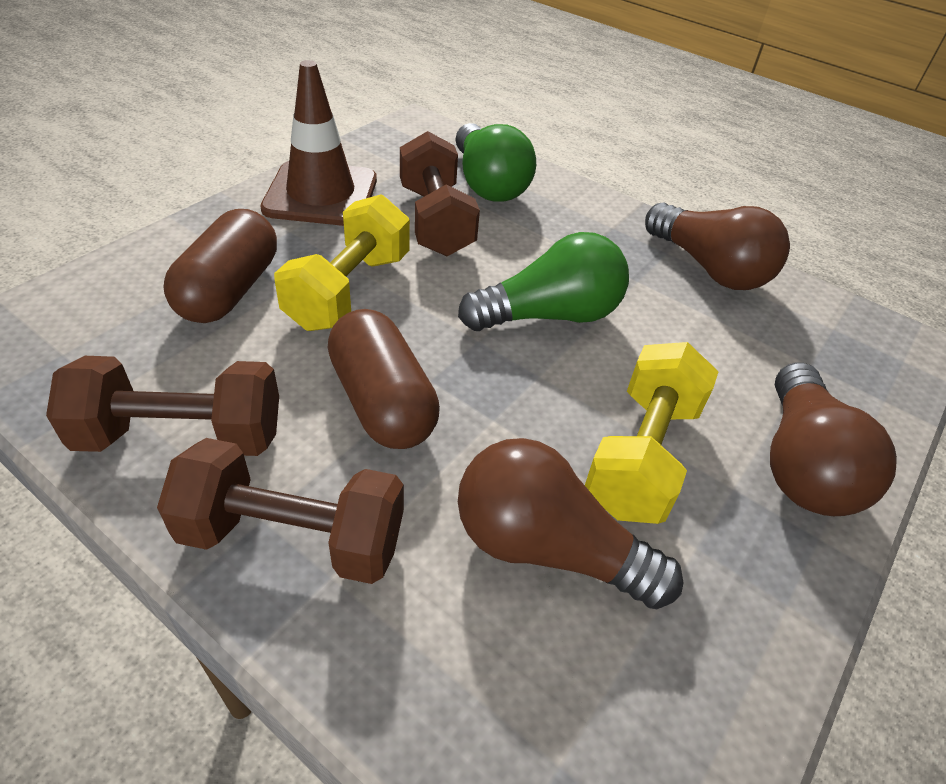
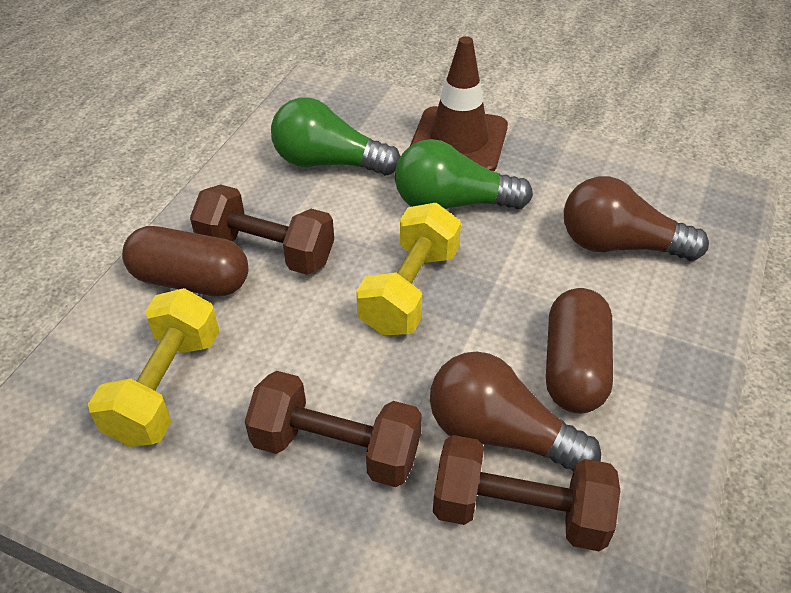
brown light bulb: [458,438,684,609] [645,202,790,290] [770,362,897,516] = 3 -> [430,351,601,472] [564,176,709,261] = 2

